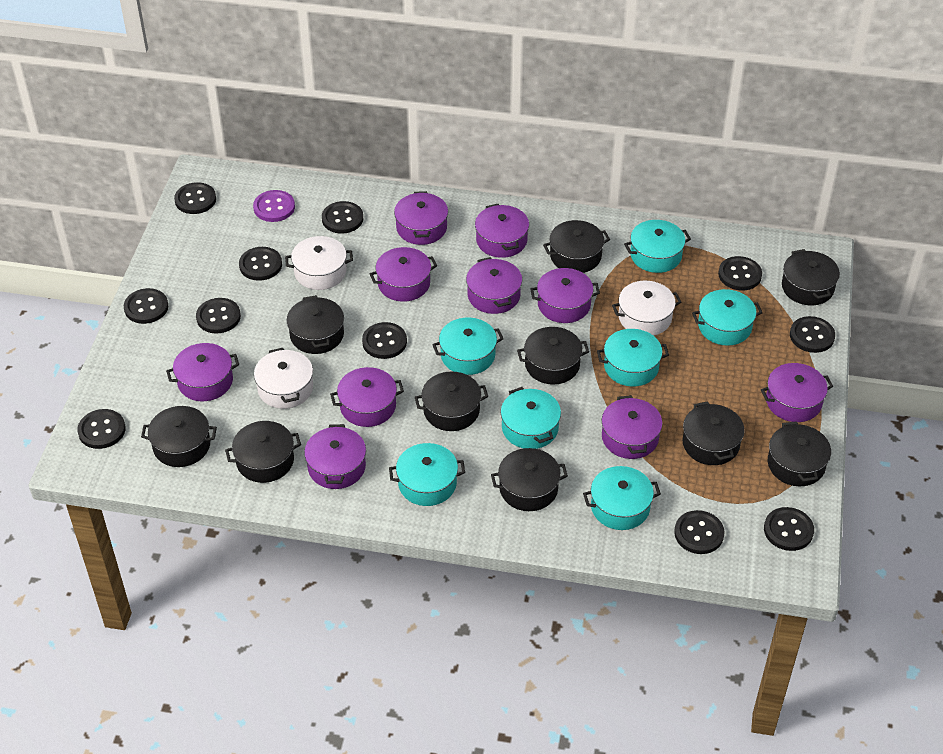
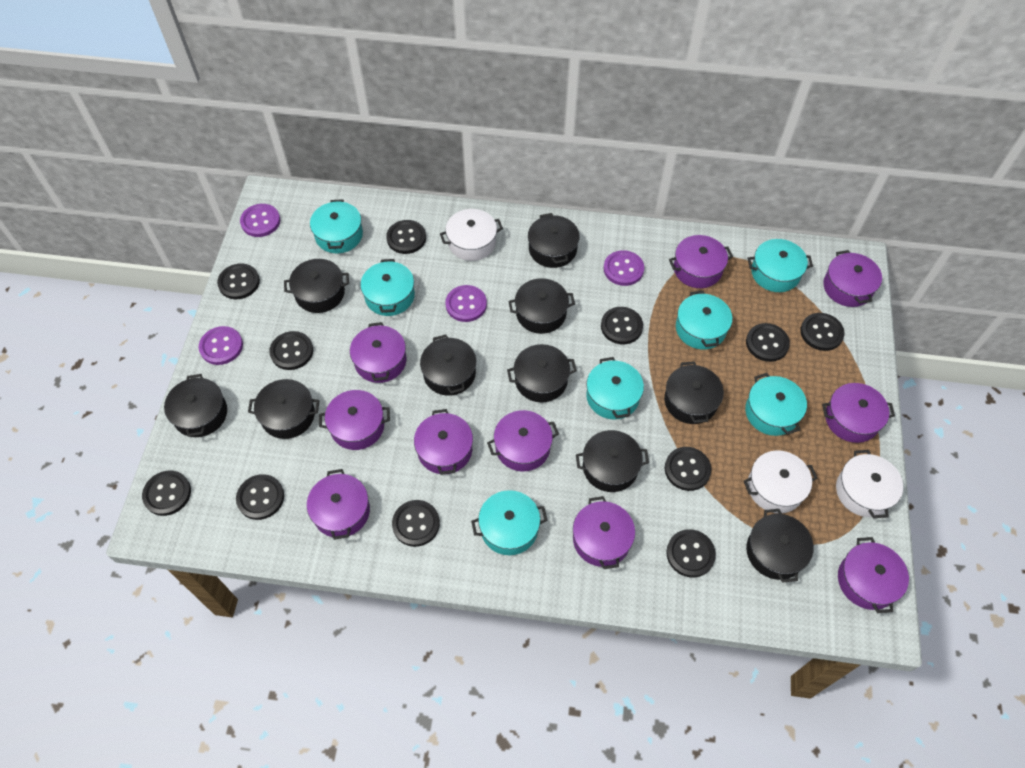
purple button: [253,190,295,222] = 1 -> [199,326,243,365] [240,204,280,237] [445,285,487,322] [604,250,644,286] = 4

